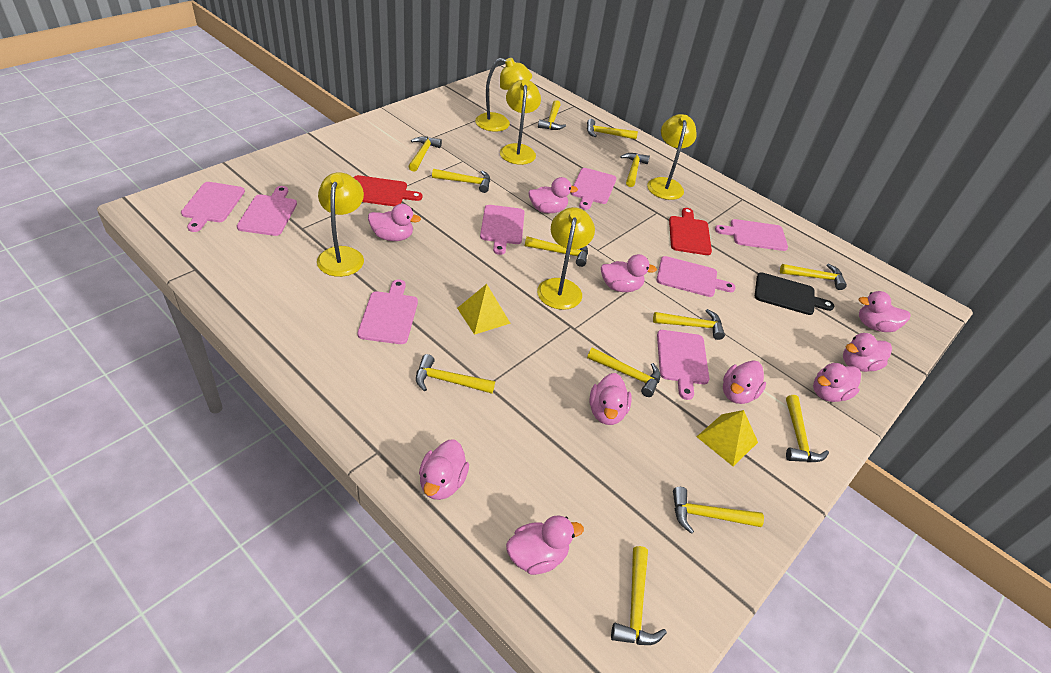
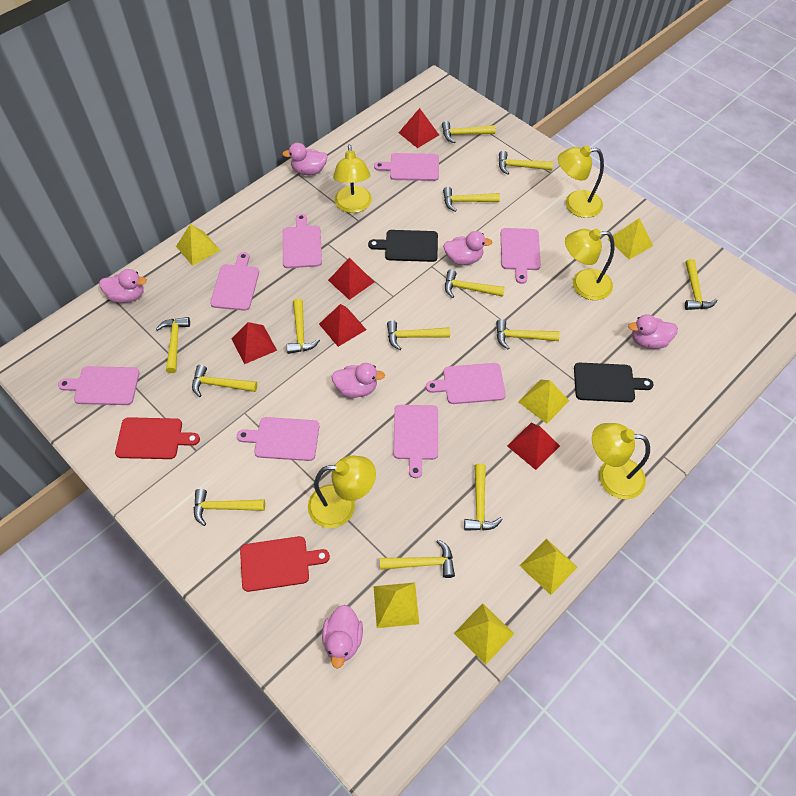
black cutting board: [755,272,834,315] = 1 -> [368,230,438,262] [574,363,653,402] = 2
pink duck: [368,204,421,241] [419,439,469,500] [506,515,584,575] [528,177,578,213] [589,373,632,425] [601,254,657,292] [723,360,766,404] [813,363,861,402] [843,333,892,372] [859,291,911,332] = 10 -> [99,269,147,303] [282,143,328,175] [322,605,363,669] [332,363,385,398] [443,231,492,265] [628,314,678,349] = 6
red pyramid: none = 0 -> [231,322,277,364] [319,304,366,347] [328,257,374,300] [399,108,439,148] [507,423,560,470] = 5
yellow pyramid: [457,284,511,335] [697,410,758,466] = 2 -> [176,224,221,266] [374,582,419,628] [454,603,514,665] [518,379,569,424] [520,539,577,595] [608,218,653,260] = 6

